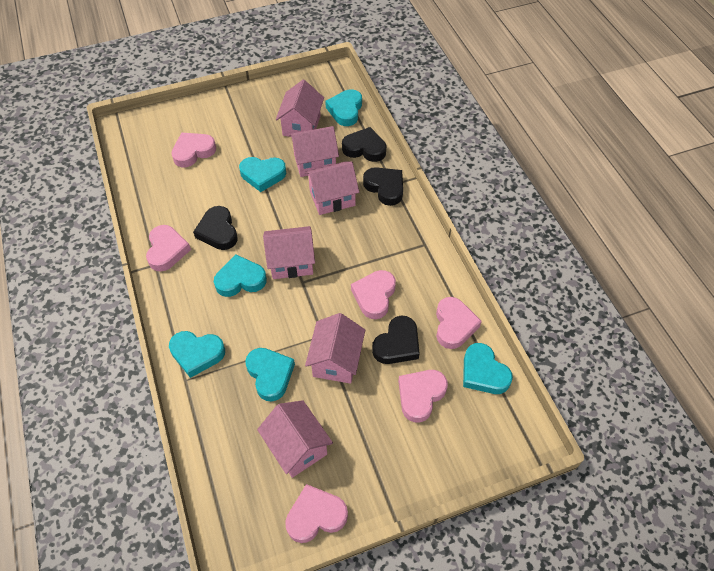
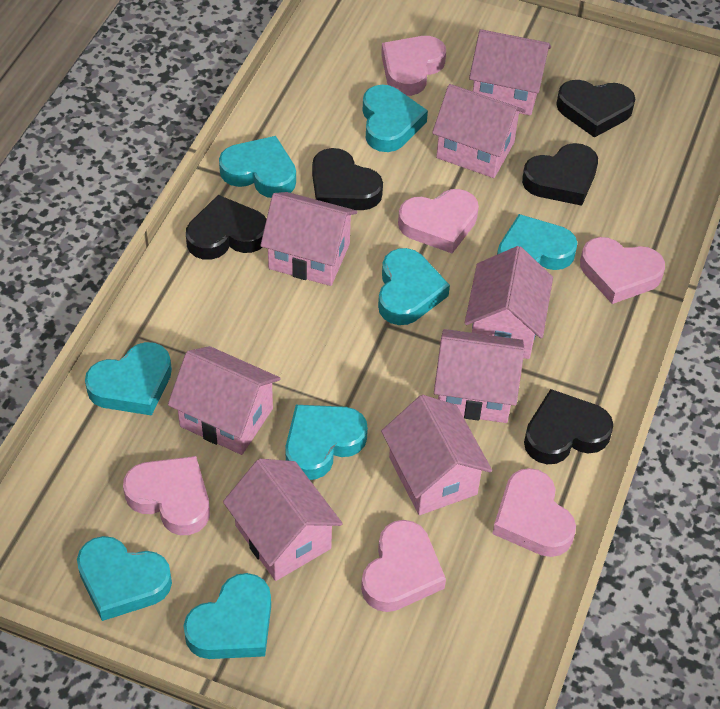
black heart: [193,206,238,250] [342,127,386,162] [363,167,403,206] [372,316,420,364] = 4 -> [186,195,266,260] [312,148,383,210] [522,143,598,206] [524,389,614,464] [556,80,635,138] = 5
pink house: [257,400,333,478] [263,226,315,279] [276,80,324,137] [289,126,339,177] [305,161,359,215] [305,313,365,384] = 6 -> [168,346,281,455] [223,458,343,581] [260,192,358,286] [381,395,492,515] [432,84,526,178] [434,329,525,423] [465,246,553,359] [469,29,551,115] = 8
turquoise heart: [169,331,225,378] [214,255,267,297] [239,157,286,192] [245,348,295,401] [325,89,362,126] [463,343,513,394] = 6 -> [77,536,172,621] [85,342,172,416] [184,573,271,659] [219,136,296,198] [285,405,368,480] [362,85,428,152] [378,248,450,325] [497,214,577,270] = 8

